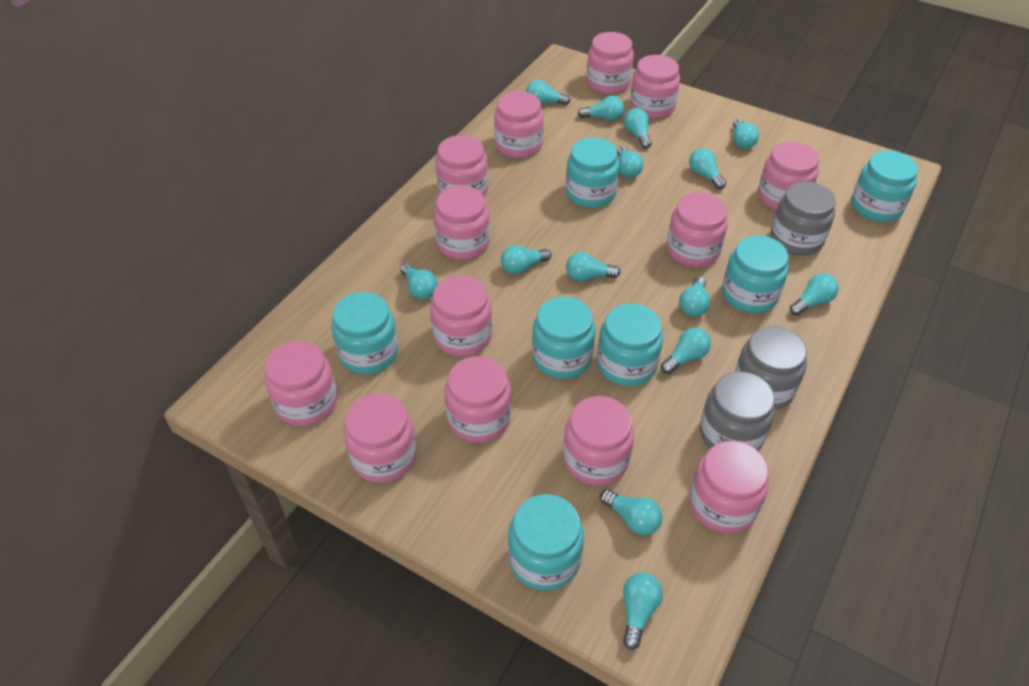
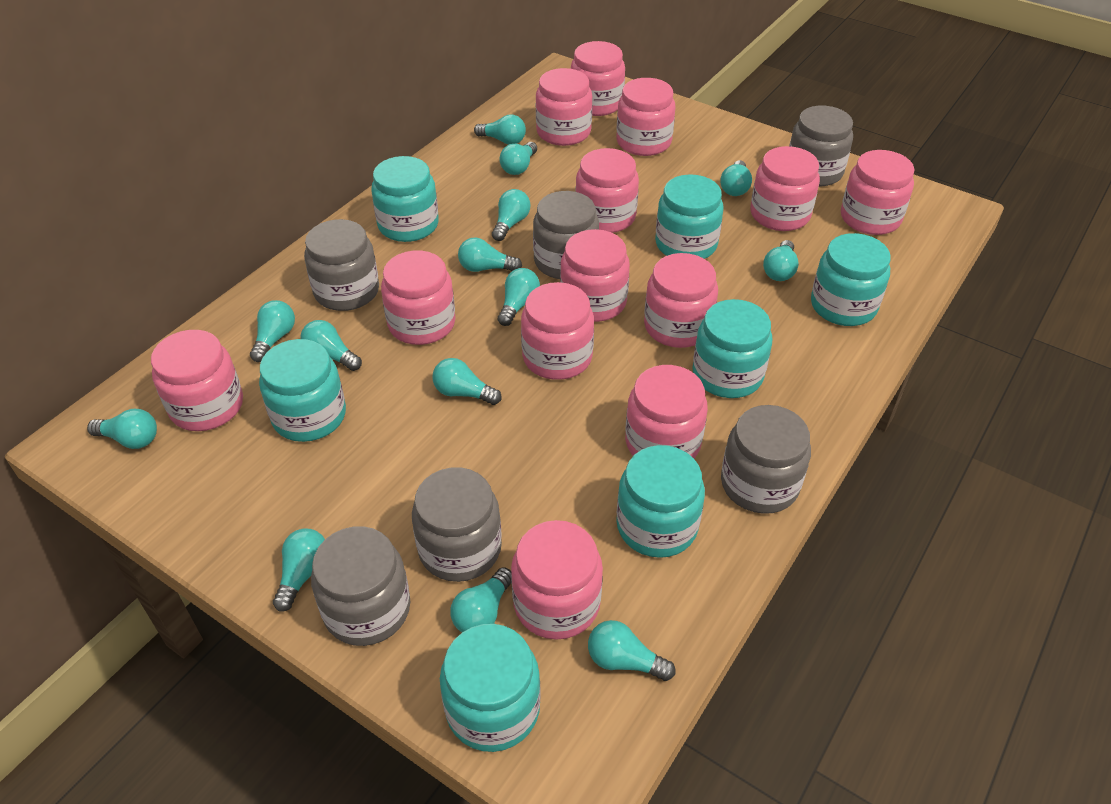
grey jar: [700,371,775,451] [735,326,807,410] [771,182,836,255] = 3 -> [304,219,379,311] [311,526,410,646] [412,467,502,582] [533,191,599,279] [721,405,811,514] [789,106,853,187] = 6

